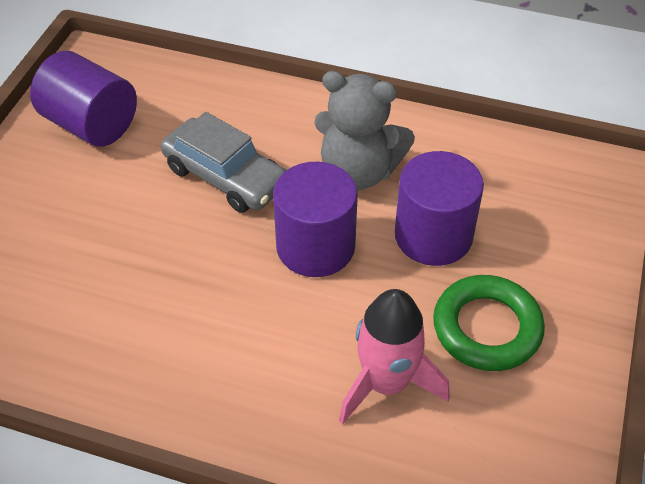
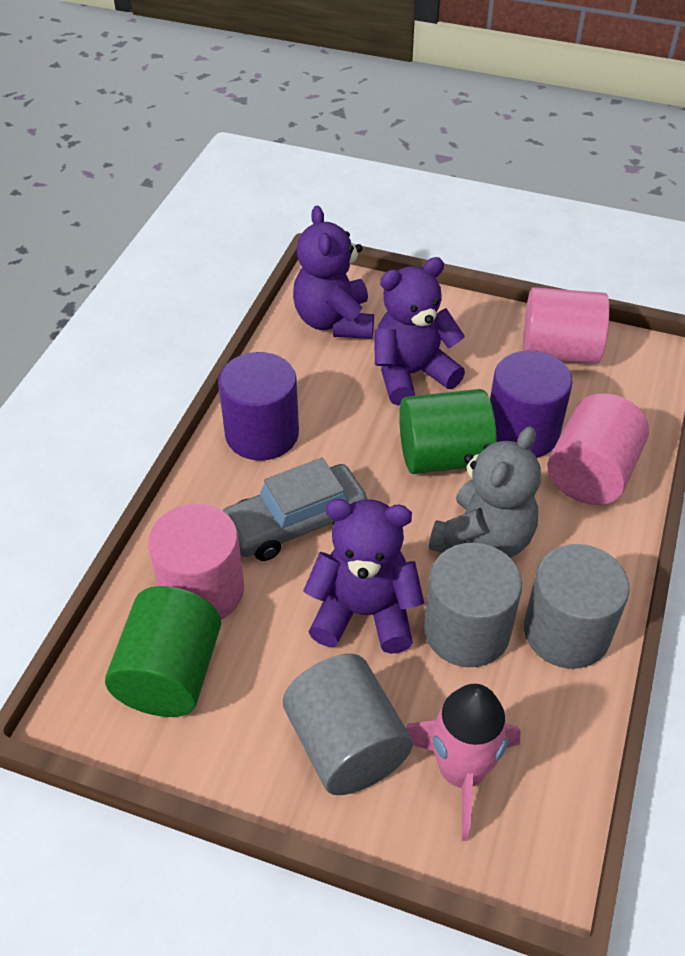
green cylinder: none = 0 -> [105,586,221,717] [399,389,497,474] = 2
green ring: [433,275,545,371] = 1 -> none = 0
grey cylinder: none = 0 -> [283,654,413,795] [424,543,522,667] [524,544,630,669] = 3
pink cylinder: none = 0 -> [148,504,244,619] [523,287,610,364] [548,393,649,505] = 3
purple cylinder: [30,51,137,147] [273,162,358,277] [395,151,484,266] = 3 -> [218,352,299,460] [490,351,573,458] = 2
purple teddy bear: none = 0 -> [293,206,374,339] [303,499,424,654] [374,257,465,406] = 3

